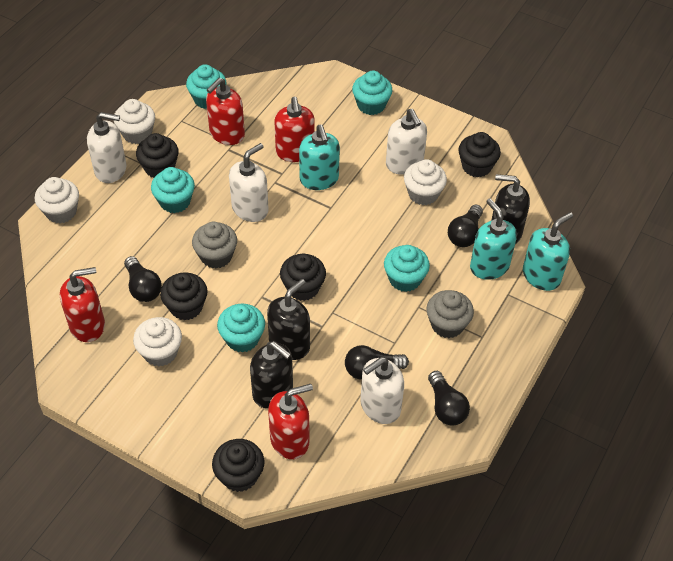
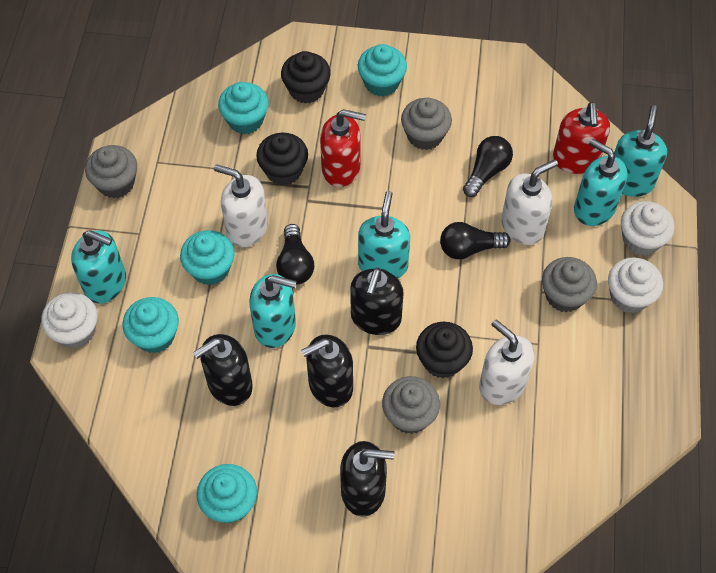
black cupcake: [136,133,179,178] [160,273,207,320] [212,439,264,492] [280,254,326,301] [458,132,501,177] = 5 -> [256,133,308,185] [281,51,331,104] [416,322,473,378] = 3
black light bulb: [124,256,162,302] [345,345,409,379] [428,371,470,426] [448,205,483,247] = 4 -> [276,224,314,285] [440,222,510,259] [463,136,513,197] = 3
black soap dispenser: [250,341,293,409] [267,279,310,360] [491,174,530,244] = 3 -> [193,334,253,406] [301,335,353,407] [340,441,394,517] [350,268,404,335] = 4
grey cupcake: [192,222,237,269] [426,290,474,338] = 2 -> [85,145,137,198] [382,376,440,434] [401,98,452,150] [542,257,597,312] = 4
red soap dispenser: [60,267,105,342] [206,78,245,145] [268,384,313,459] [275,97,315,162] = 4 -> [320,109,366,187] [553,102,610,174] = 2
turquoise soap dispenser: [299,124,340,190] [470,198,517,280] [523,212,573,291] = 3 -> [71,230,126,304] [249,274,297,348] [358,191,410,278] [574,139,628,226] [614,105,667,197] = 5
white cupcake: [35,177,79,223] [114,99,155,144] [133,317,182,367] [404,159,447,205] = 4 -> [41,292,98,349] [608,258,663,313] [621,201,675,256] = 3
white soap dispenser: [87,112,127,183] [229,143,269,222] [360,357,404,424] [386,109,427,175] = 4 -> [214,164,268,247] [479,319,535,405] [501,159,558,245] = 3

